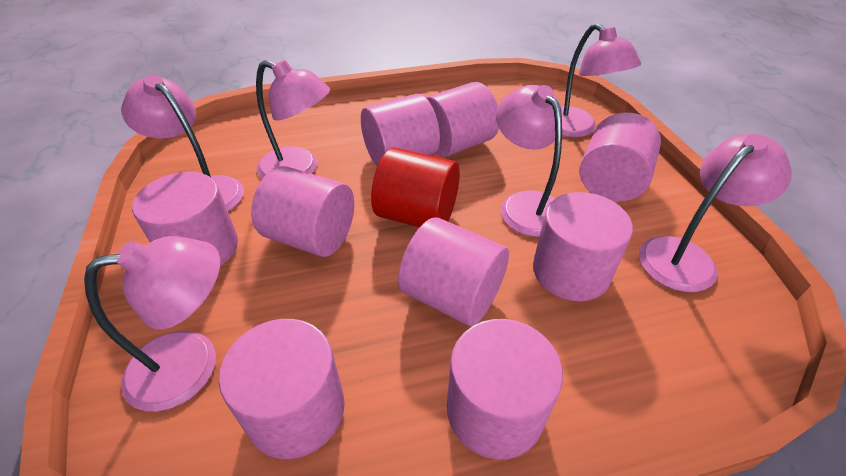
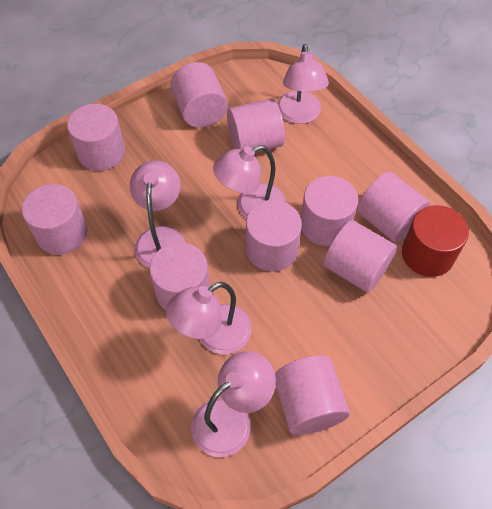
pink cylinder: [132,172,238,266] [219,319,345,459] [251,166,354,257] [361,94,440,166] [398,218,509,326] [426,82,499,157] [447,319,563,459] [533,192,633,301] [579,113,661,202] = 9 -> [22,184,88,255] [67,104,125,171] [150,242,210,310] [171,62,228,128] [227,98,285,152] [246,200,302,272] [275,355,350,435] [301,176,358,246] [324,220,397,293] [357,172,430,243] = 10
pink lamp: [84,236,220,412] [121,74,244,211] [256,60,330,179] [496,85,562,237] [561,23,641,137] [639,134,792,292] = 6 -> [130,161,186,268] [166,282,252,354] [191,351,276,457] [213,145,286,219] [277,44,329,124] = 5

